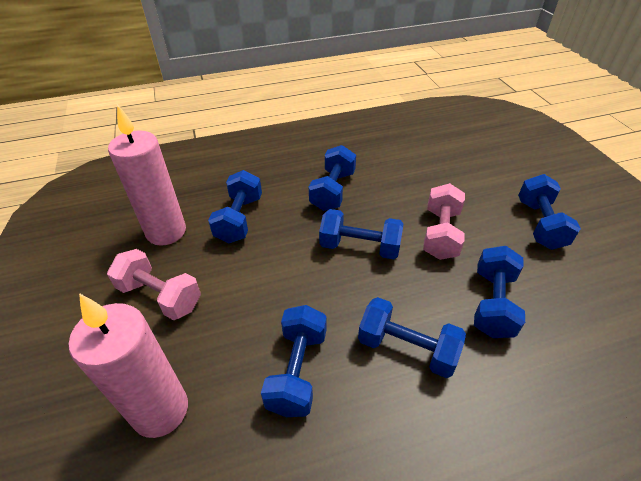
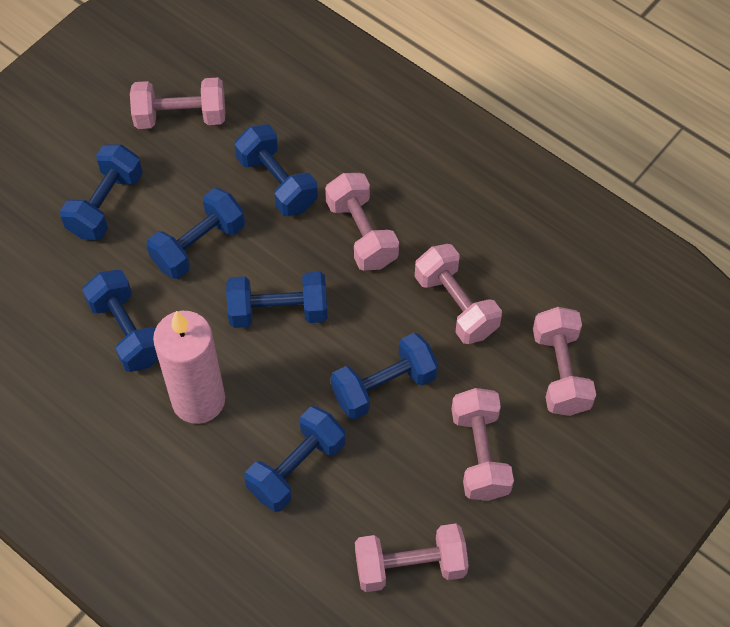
pink candle: [69,293,188,438] [108,104,186,246] = 2 -> [153,311,225,424] = 1
pink dumbbell: [107,249,201,320] [423,183,465,260] = 2 -> [130,78,225,129] [325,173,399,271] [355,523,469,592] [415,244,502,344] [451,388,514,501] [533,307,596,416] = 6

